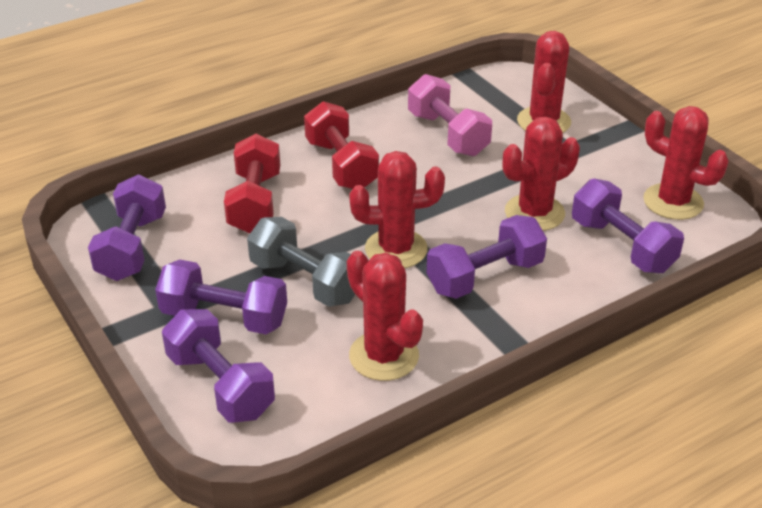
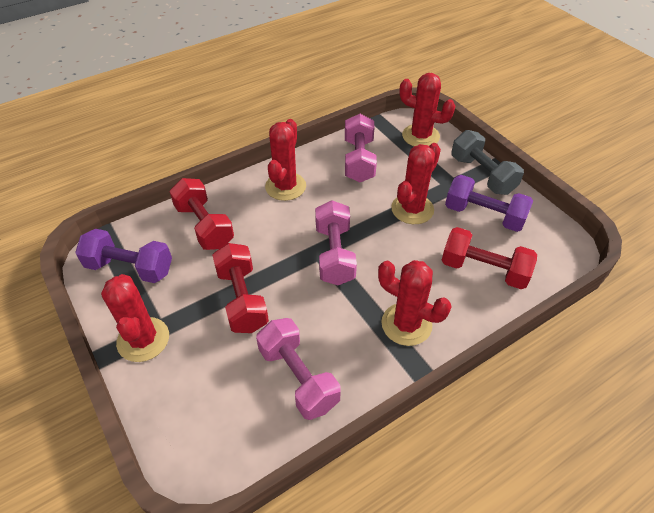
pink dumbbell: [408,74,492,156] = 1 -> [256,318,341,420] [315,200,357,285] [345,114,377,182] = 3
purple dumbbell: [88,174,166,281] [155,260,287,334] [162,309,275,422] [427,215,547,299] [572,178,684,273] = 5 -> [75,229,172,283] [445,175,533,232] = 2
red dumbbell: [224,134,280,233] [304,101,379,189] = 2 -> [169,178,234,250] [212,243,269,333] [441,227,537,289] = 3

